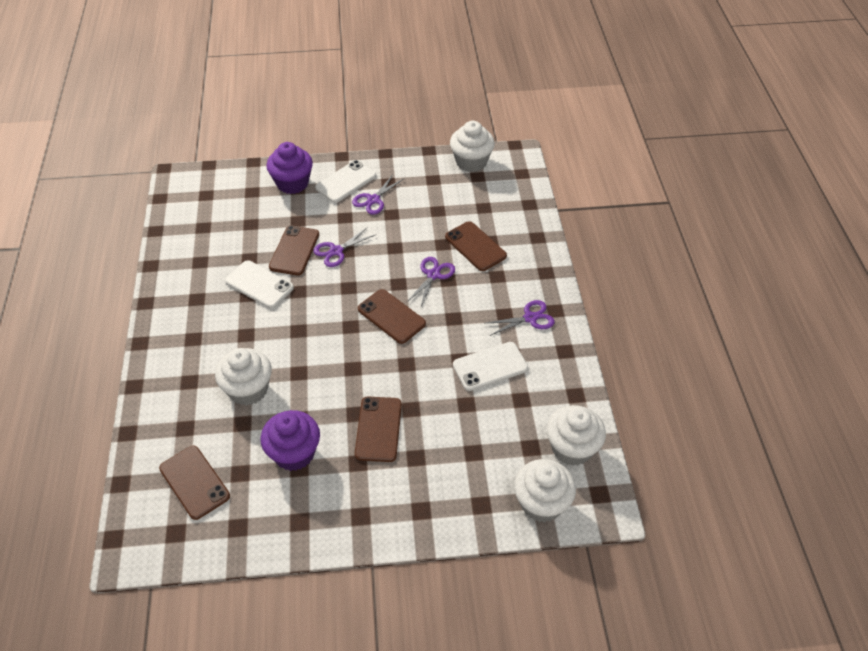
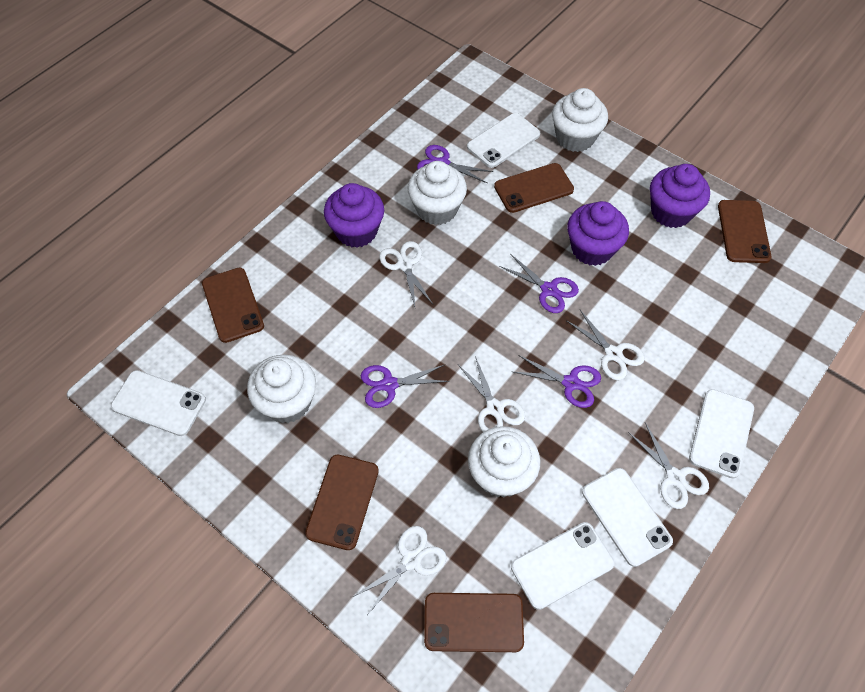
purple cupcake: [260,410,320,471] [267,142,313,194] = 2 -> [324,183,384,248] [567,201,629,266] [650,164,710,228] = 3
white phone: [225,260,294,308] [315,160,376,203] [453,342,528,391] = 3 -> [111,370,206,436] [467,113,540,168] [511,522,614,610] [582,468,673,567] [689,389,754,478] = 5
white scissors: none = 0 -> [353,526,447,614] [379,241,433,307] [458,356,525,432] [566,310,645,380] [628,422,709,509] = 5

